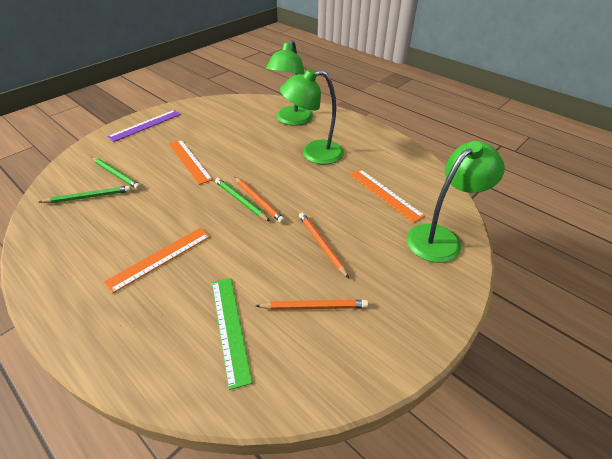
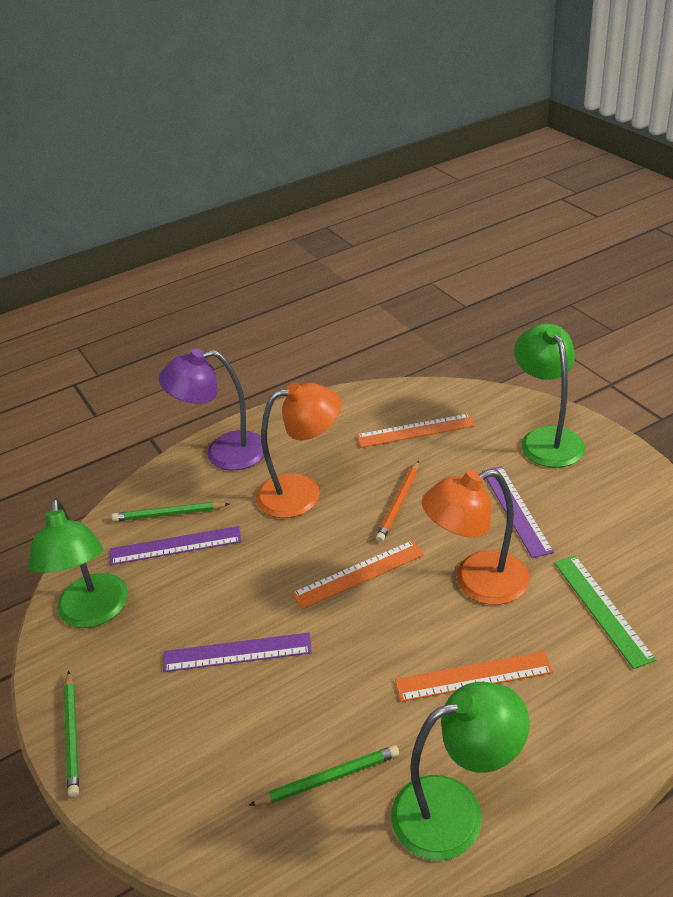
orange lamp: none = 0 -> [256,383,341,518] [422,469,530,605] = 2
orange pencil: [235,177,285,223] [256,300,368,310] [299,212,349,278] = 3 -> [376,461,419,542] = 1
purple lamp: none = 0 -> [159,349,264,471] = 1
purple ruler: [107,110,181,142] = 1 -> [110,526,241,565] [163,632,312,672] [482,466,554,558] = 3

